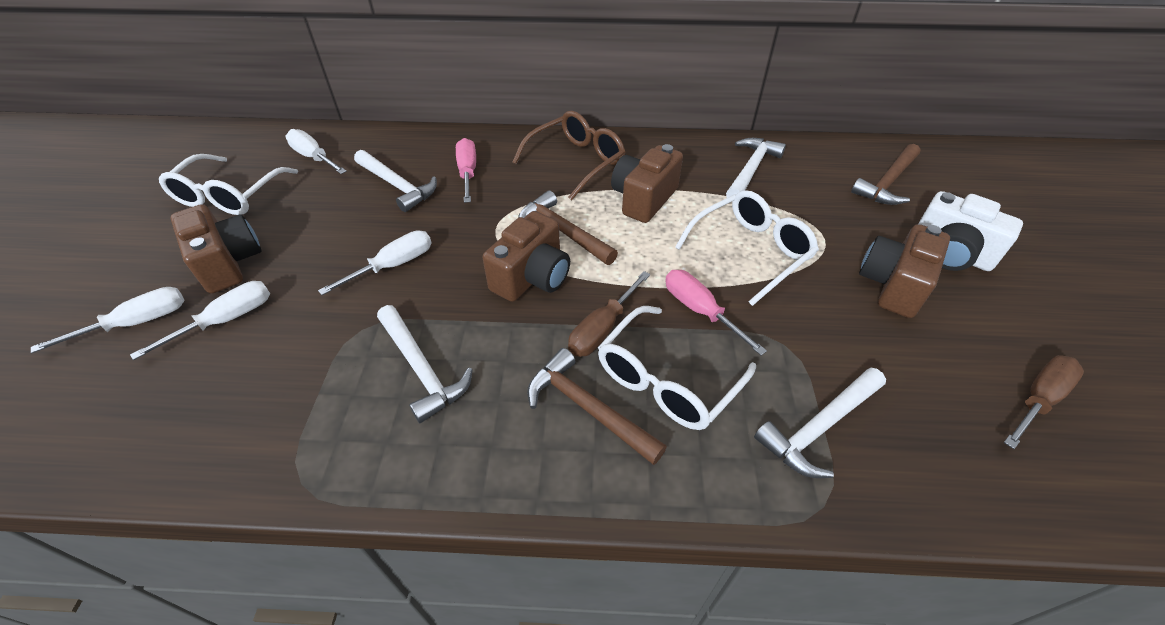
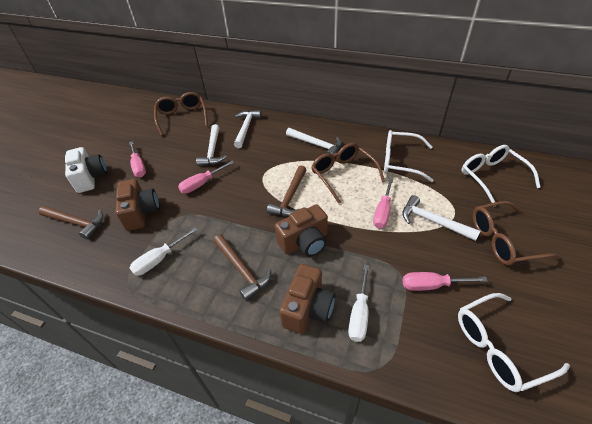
brown camera: [170,204,262,294] [482,211,570,302] [611,144,683,223] [859,224,950,318] = 4 -> [115,179,159,231] [275,204,328,257] [279,264,335,334] = 3
brown glasses: [512,111,626,200] = 1 -> [154,92,208,136] [312,143,385,204] [473,201,561,266] = 3
brown screwdriver: [568,271,650,357] [1004,355,1084,449] = 2 -> none = 0
pink screwdriver: [456,138,476,203] [665,270,767,355] = 2 -> [129,141,146,177] [178,161,234,194] [373,178,393,229] [403,272,487,291] = 4
white screwdriver: [31,287,184,353] [130,281,270,360] [285,129,346,174] [318,230,432,295] = 4 -> [130,227,197,276] [348,265,369,342] = 2

